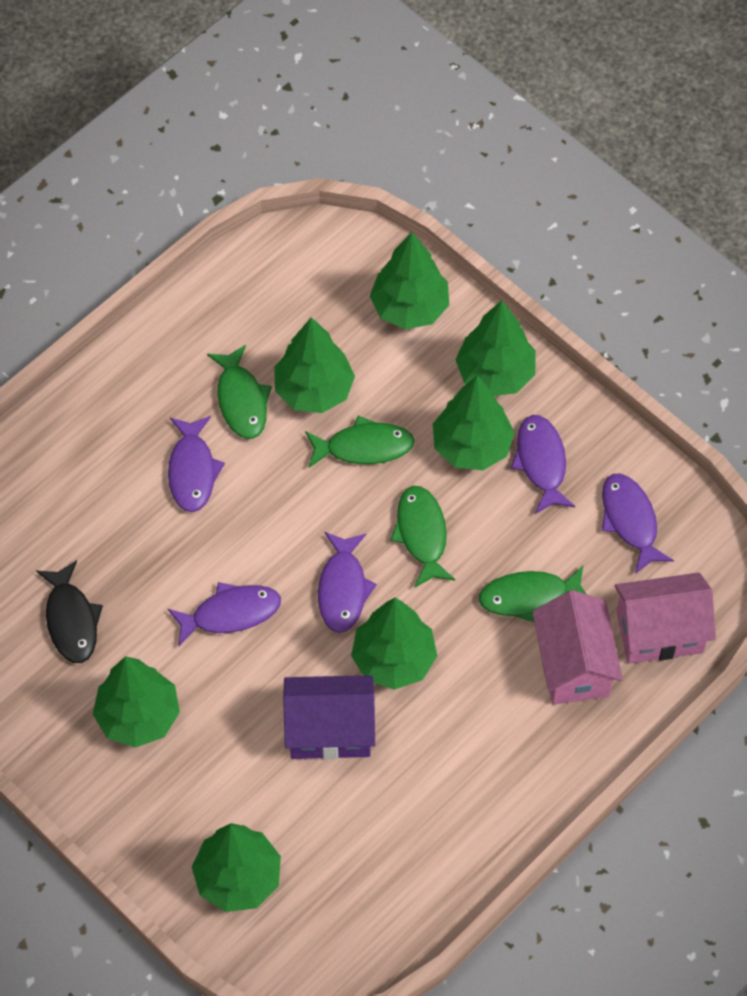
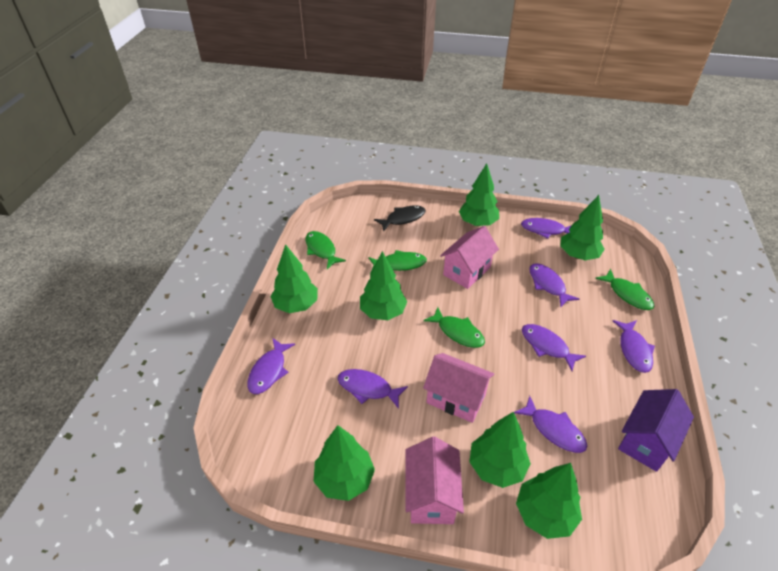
pink house: [532,590,623,705] [615,573,716,664] = 2 -> [405,437,464,524] [423,353,494,423] [440,226,499,289] = 3
purple fish: [168,416,225,512] [168,582,281,646] [318,532,377,633] [511,415,575,514] [602,474,674,574] = 5 -> [247,338,295,394] [338,369,408,409] [514,396,587,453] [521,218,572,239] [522,324,586,371] [529,263,579,307] [613,320,655,373] = 7

